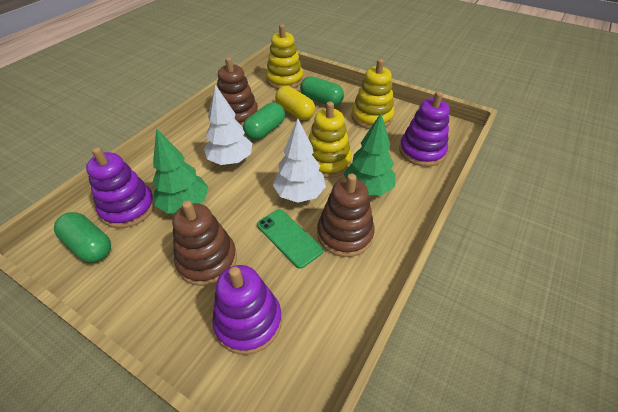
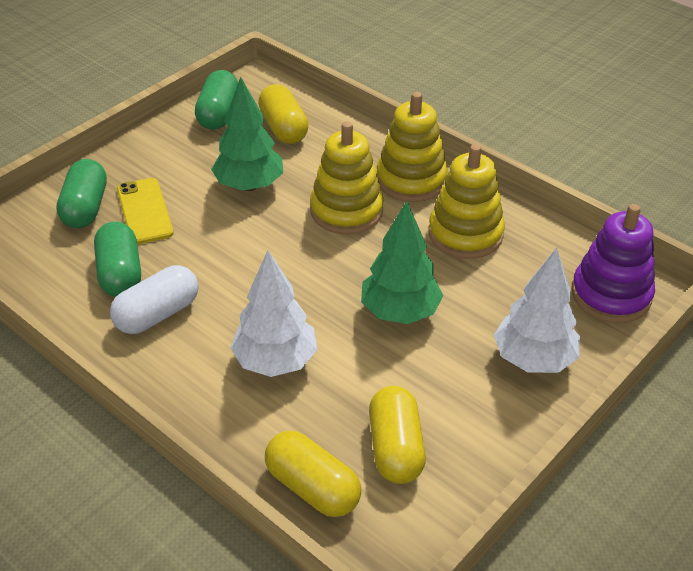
brown stacking toy: [172,200,237,286] [217,57,258,127] [317,174,375,257] = 3 -> none = 0
green phone: [257,209,323,269] = 1 -> none = 0
purple stacking toy: [86,147,155,228] [212,265,282,355] [399,91,450,167] = 3 -> [571,204,655,323] = 1
white capsule: none = 0 -> [110,265,199,334] = 1
yellow capsule: [275,86,315,120] = 1 -> [258,84,309,144] [265,431,361,517] [369,386,426,484] = 3
yellow phone: none = 0 -> [117,178,174,244] = 1

